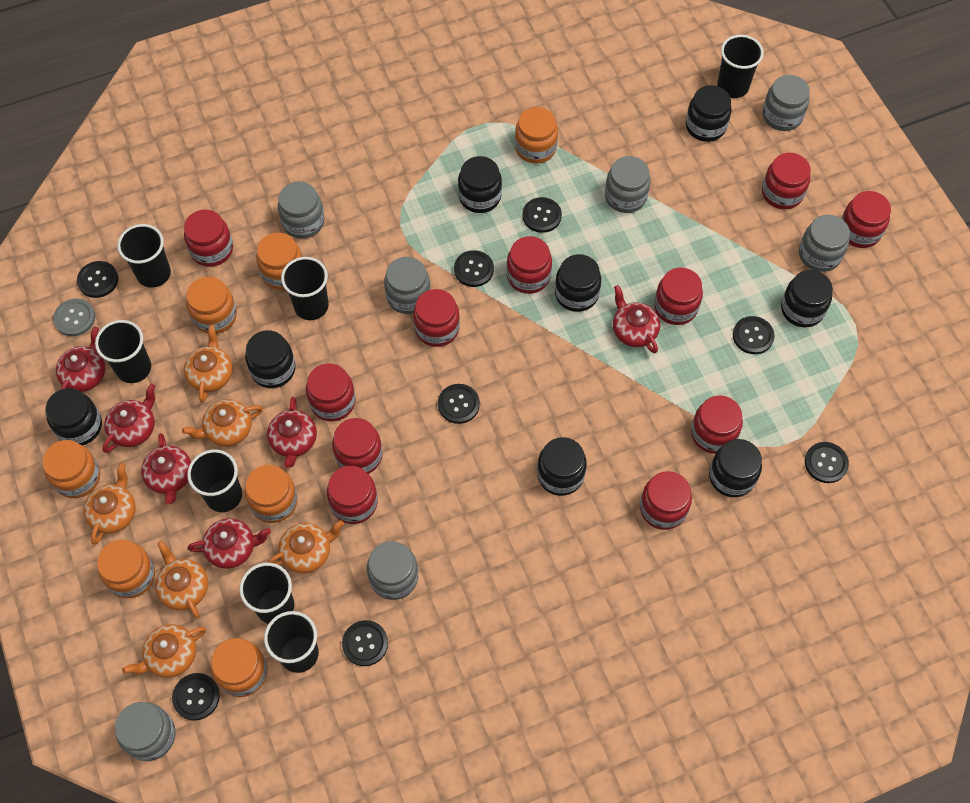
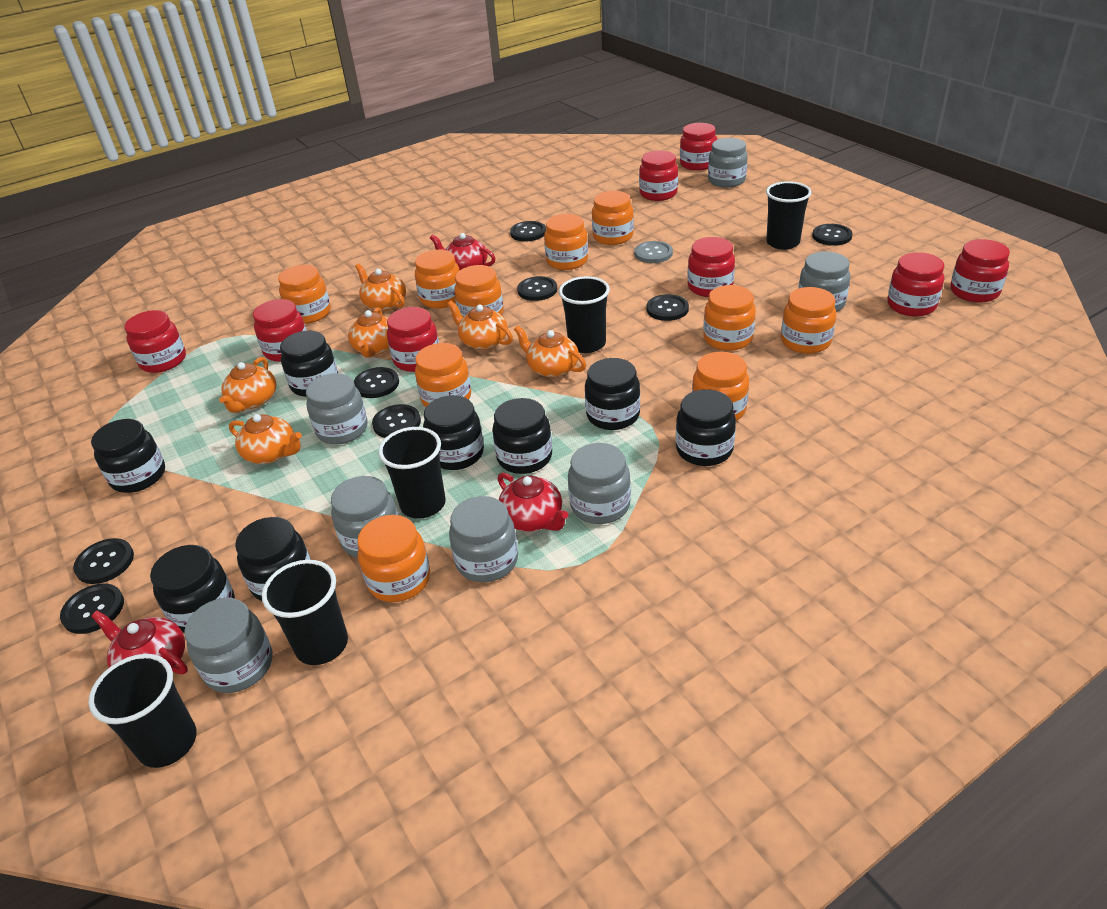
black cup: [95,320,151,383] [117,224,171,288] [187,449,242,512] [239,563,294,624] [264,611,319,673] [281,257,329,320] [717,35,764,98] = 7 -> [88,654,197,768] [262,560,348,665] [378,427,446,519] [559,276,610,353] [766,181,812,250] = 5
orange jar: [42,440,100,498] [97,540,155,598] [186,277,237,334] [211,638,268,697] [245,465,298,523] [256,233,302,290] [515,107,558,164] = 7 -> [278,265,331,324] [357,515,430,602] [415,250,459,308] [415,343,471,407] [454,265,503,317] [544,214,588,270] [592,191,634,245] [692,352,749,421] [703,285,756,351] [781,287,836,354] = 10
red jar: [184,210,233,267] [306,363,356,421] [327,466,378,524] [332,418,383,474] [413,289,460,347] [507,236,552,294] [640,471,692,530] [654,268,703,325] [691,396,743,454] [762,153,811,209] [841,191,891,248] = 11 -> [124,310,186,373] [253,299,307,362] [387,307,439,372] [639,150,678,201] [680,123,717,171] [687,237,735,297] [887,252,944,317] [951,239,1010,303] = 8
red teapot: [56,327,105,392] [102,384,155,453] [141,433,191,505] [188,518,271,569] [267,397,317,468] [613,285,660,353] = 6 -> [91,611,188,675] [430,233,496,271] [498,473,569,532] = 3

